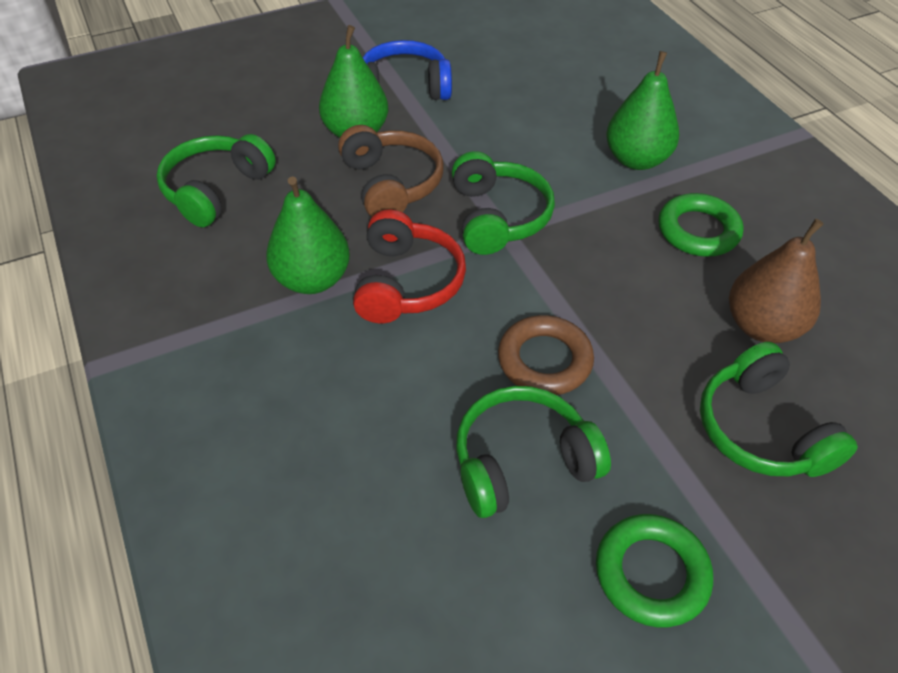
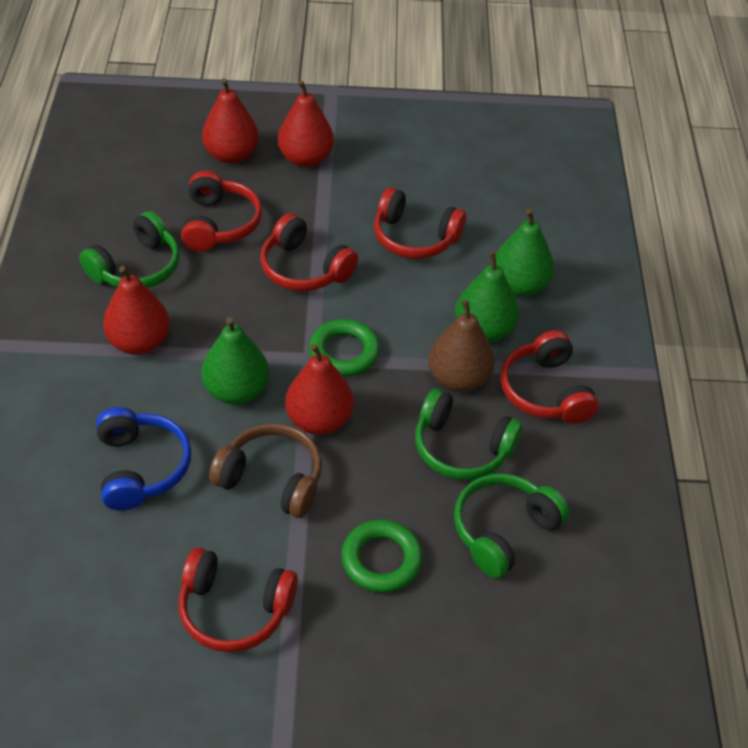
brown ring: [498,315,594,395] = 1 -> none = 0
green headphones: [156,134,276,227] [452,151,555,255] [456,386,611,518] [700,342,858,477] = 4 -> [79,211,180,288] [415,388,523,480] [454,473,570,578] = 3
red headphones: [353,209,466,323] = 1 -> [178,547,298,652] [181,171,262,252] [260,213,358,291] [374,187,466,259] [500,330,599,424] = 5
red pear: none = 0 -> [103,266,170,355] [202,78,259,164] [278,81,334,167] [285,344,354,435] = 4

